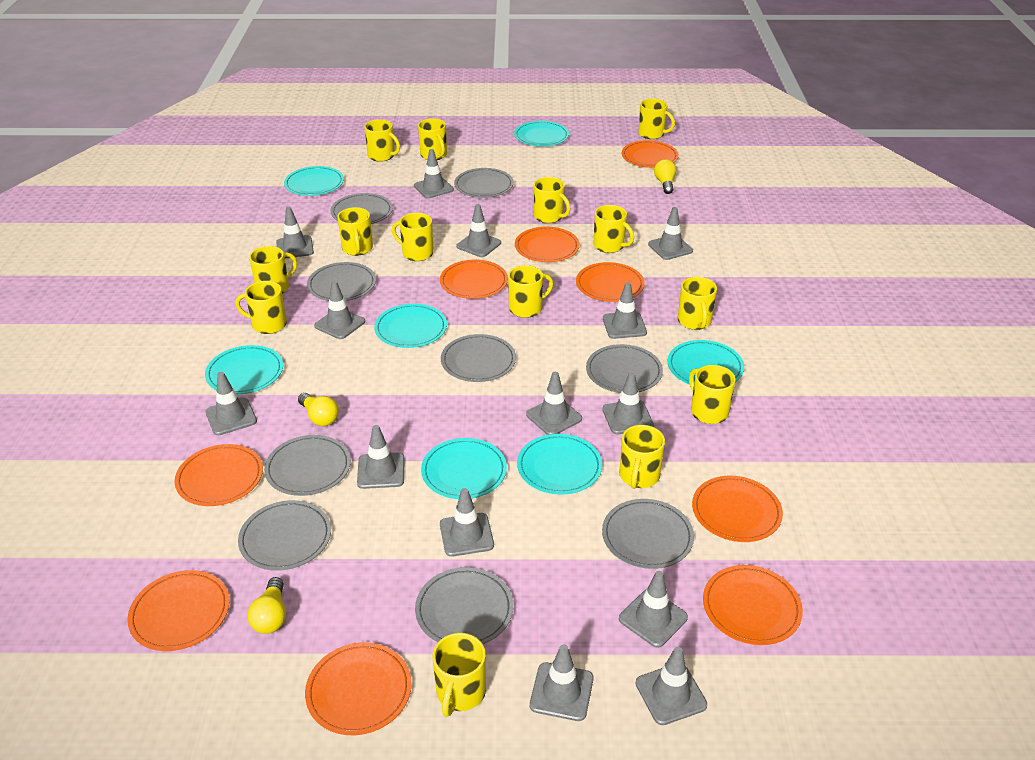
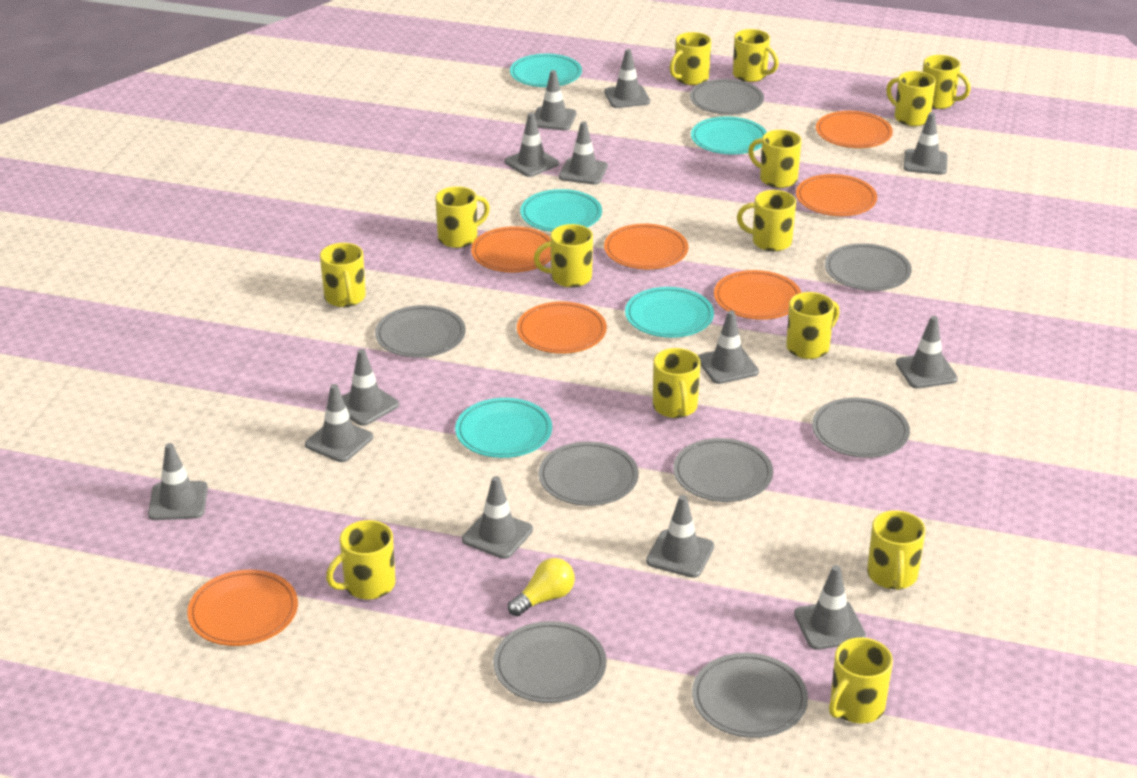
grey plate: [238,500,331,571] [264,435,351,496] [307,262,376,301] [330,193,393,224] [415,567,513,644] [441,334,516,382] [454,168,514,198] [586,344,663,393] [602,499,694,569] = 9 -> [375,305,466,358] [493,621,607,703] [539,442,639,506] [673,438,773,502] [690,79,764,114] [692,653,808,738] [812,398,910,458] [825,243,912,291] = 8
grey traffic cone: [205,372,257,435] [276,207,314,259] [314,281,365,339] [357,425,404,489] [414,149,454,198] [440,488,494,557] [456,204,501,257] [526,372,582,435] [530,644,593,721] [602,372,654,434] [603,282,647,339] [619,571,688,648] [636,647,707,725] [648,207,693,260] = 14 -> [148,443,208,520] [305,384,373,462] [342,349,399,426] [462,476,533,559] [505,113,559,177] [534,70,577,130] [559,121,608,185] [604,49,650,108] [646,495,714,578] [698,311,759,384] [794,565,866,650] [896,316,958,388] [904,112,948,175] = 13
orange plate: [127,570,229,651] [174,444,263,506] [305,642,412,735] [440,260,508,299] [515,227,580,262] [576,262,645,302] [622,140,679,168] [692,476,783,542] [703,565,803,645] = 9 -> [187,570,298,646] [471,226,551,273] [517,302,607,354] [604,224,689,269] [714,270,801,320] [796,174,877,216] [816,111,893,148] = 7
turquoise plate: [205,345,283,394] [284,166,344,196] [374,304,447,348] [421,438,507,499] [514,121,569,146] [517,434,602,495] [668,340,744,385] = 7 -> [455,398,552,458] [510,54,582,87] [520,189,602,232] [625,287,714,338] [691,116,767,155] = 5
yellow light bulb: [247,577,286,634] [298,393,339,426] [654,159,676,194] = 3 -> [508,558,575,617] = 1

